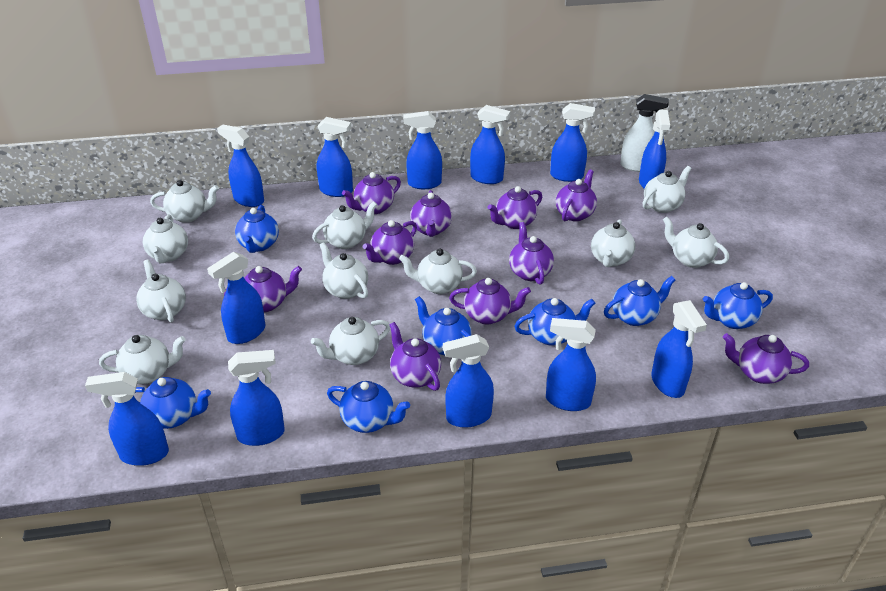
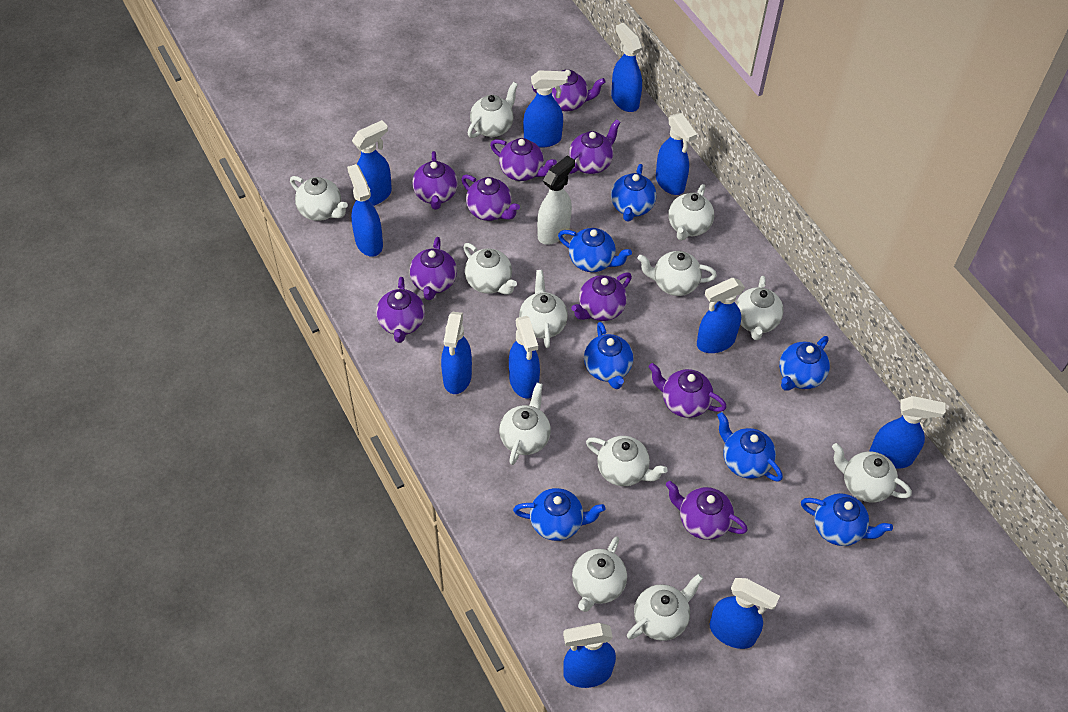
blue spray bottle: [85,372,169,466] [207,252,265,344] [217,124,264,207] [228,350,285,446] [317,117,353,197] [403,111,442,189] [443,334,494,428] [470,105,510,184] [546,318,596,411] [550,103,595,182] [639,110,670,189] [651,300,707,398] = 12 -> [347,164,383,257] [352,120,392,206] [441,312,472,394] [509,316,540,399] [523,70,568,148] [563,623,616,688] [611,23,642,112] [656,113,697,195] [697,278,745,353] [710,578,780,649] [869,396,946,469] = 11
white teapot: [99,335,186,384] [136,259,186,323] [143,214,188,263] [150,180,219,223] [311,317,390,365] [312,201,377,249] [320,242,368,299] [399,249,477,294] [591,219,635,267] [643,166,691,213] [663,217,729,268] = 11 -> [290,176,348,221] [463,243,517,295] [468,82,518,138] [499,383,551,465] [519,270,568,348] [572,536,627,612] [586,436,668,486] [627,574,703,641] [638,251,717,296] [668,184,714,240] [736,275,784,340] [832,443,912,502] = 12

